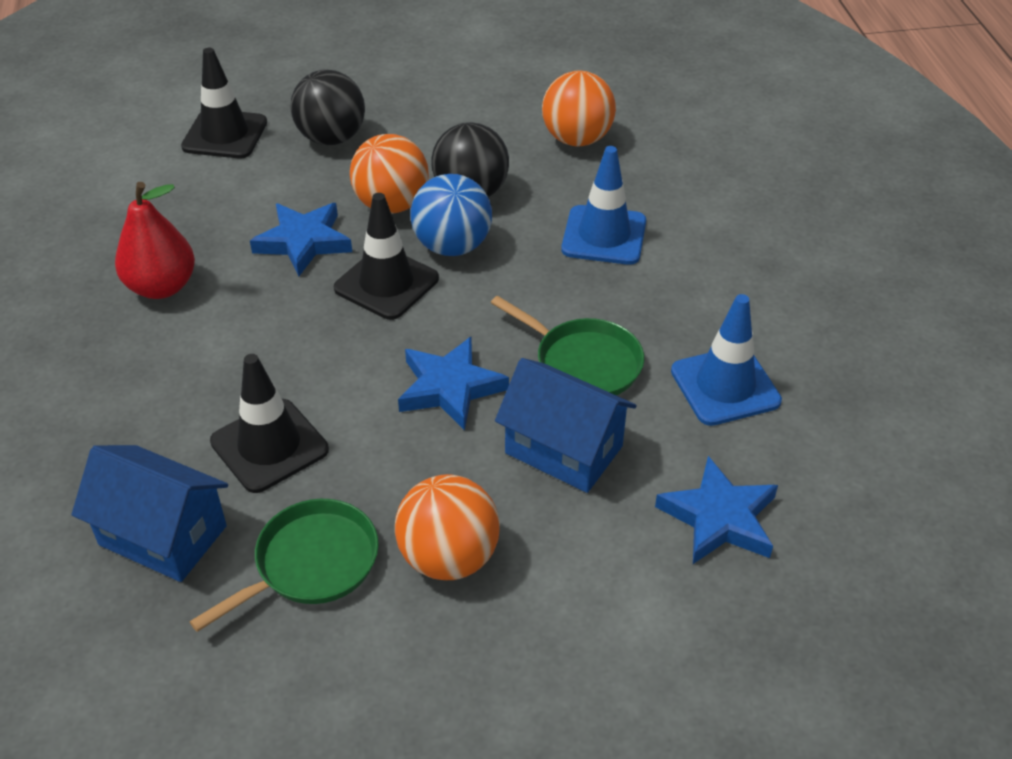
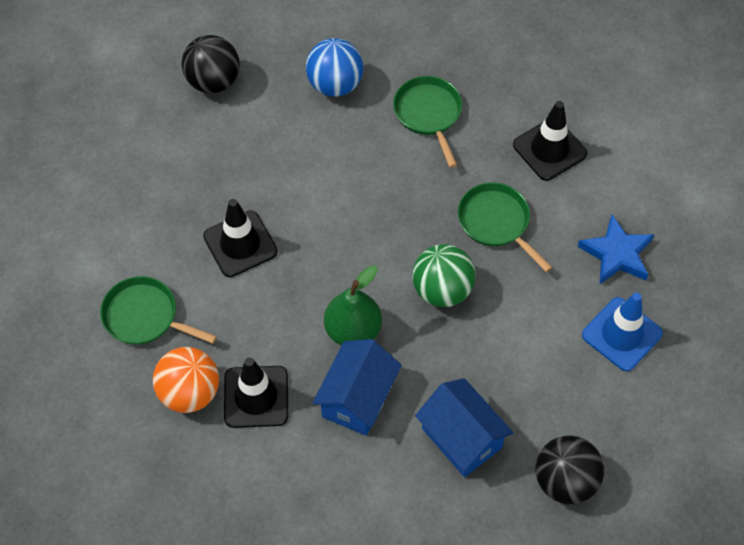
blue star: [250,203,352,276] [398,337,509,431] [655,456,778,564] = 3 -> [577,215,654,285] = 1
blue traffic cone: [561,146,646,265] [671,294,782,426] = 2 -> [582,292,663,371] = 1
green ball: none = 0 -> [412,244,476,307] = 1
green pan: [189,499,379,632] [491,296,644,395] = 2 -> [100,276,217,345] [393,76,462,168] [458,182,552,272] = 3
green pear: none = 0 -> [324,265,382,345] = 1
orange ball: [350,134,429,214] [395,474,500,580] [542,71,616,146] = 3 -> [153,347,219,413] = 1
red pear: [115,182,195,299] = 1 -> none = 0

